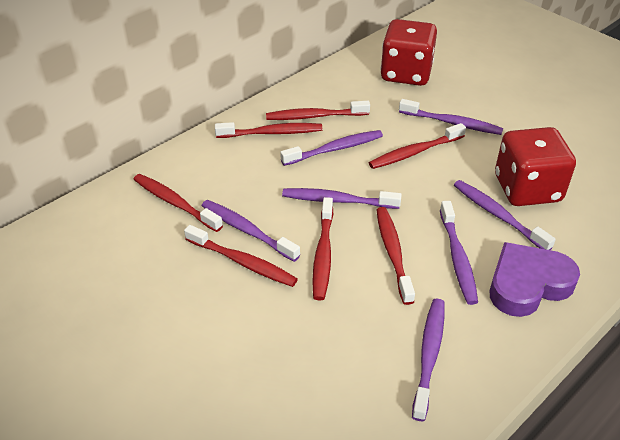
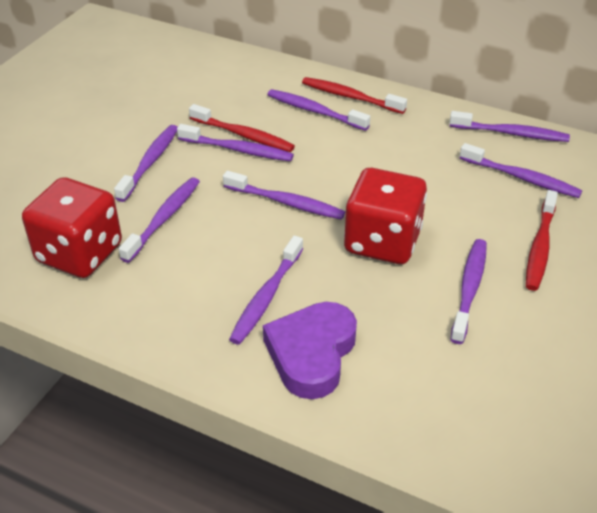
purple toothbrush: [202,200,300,262] [280,130,383,166] [282,188,402,209] [399,99,503,135] [412,299,444,421] [440,201,478,305] [454,180,556,250] = 7 -> [114,125,177,202] [118,177,200,263] [177,124,294,161] [223,171,345,220] [229,236,303,345] [267,89,370,131] [449,111,570,142] [450,239,487,344] [460,143,582,198] = 9
red toothbrush: [133,174,223,232] [184,225,298,287] [215,122,322,138] [266,101,370,120] [312,197,333,301] [369,123,466,169] [377,207,415,305] = 7 -> [189,104,295,152] [302,77,407,114] [526,190,558,291] = 3

